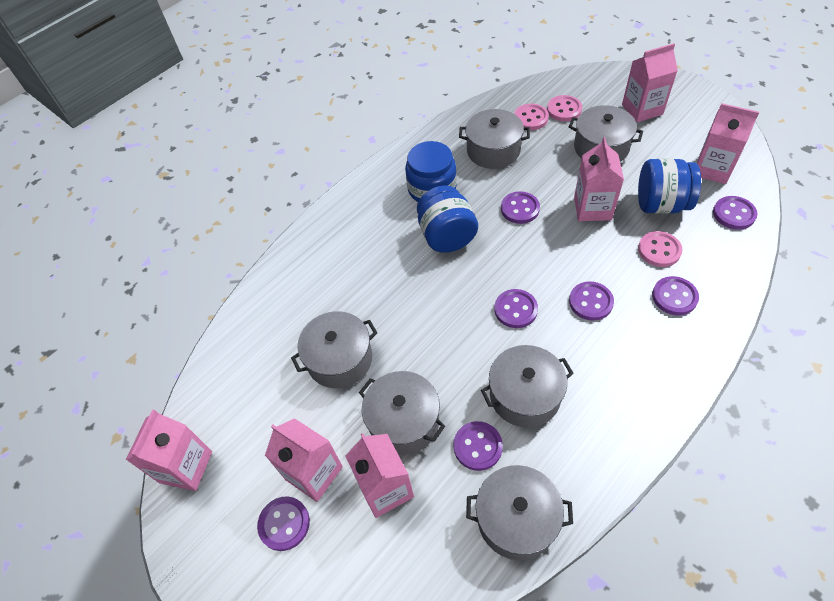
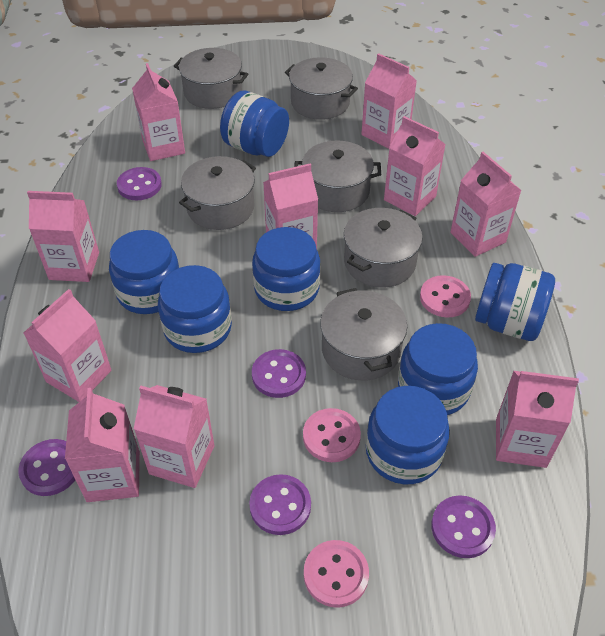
blue jar: [405,141,457,202] [417,185,478,252] [638,159,701,214] = 3 -> [109,230,180,314] [158,265,232,353] [220,90,289,157] [252,227,320,311] [366,386,450,484] [398,323,478,415] [475,263,555,341] = 7
pink carton: [126,409,212,491] [265,418,343,502] [345,433,414,518] [574,137,624,221] [622,43,678,122] [697,103,759,184] = 6 -> [24,289,112,402] [27,191,99,282] [65,388,140,502] [132,63,185,161] [134,385,215,488] [263,163,318,250] [361,53,417,149] [384,116,446,216] [450,152,522,257] [496,371,579,468] = 10
purple button: [257,496,310,551] [453,421,503,471] [494,289,538,328] [501,191,540,224] [569,281,614,321] [652,276,699,315] [713,196,757,230] = 7 -> [18,439,75,496] [117,167,162,200] [249,474,311,535] [252,349,306,398] [431,495,496,558] = 5

